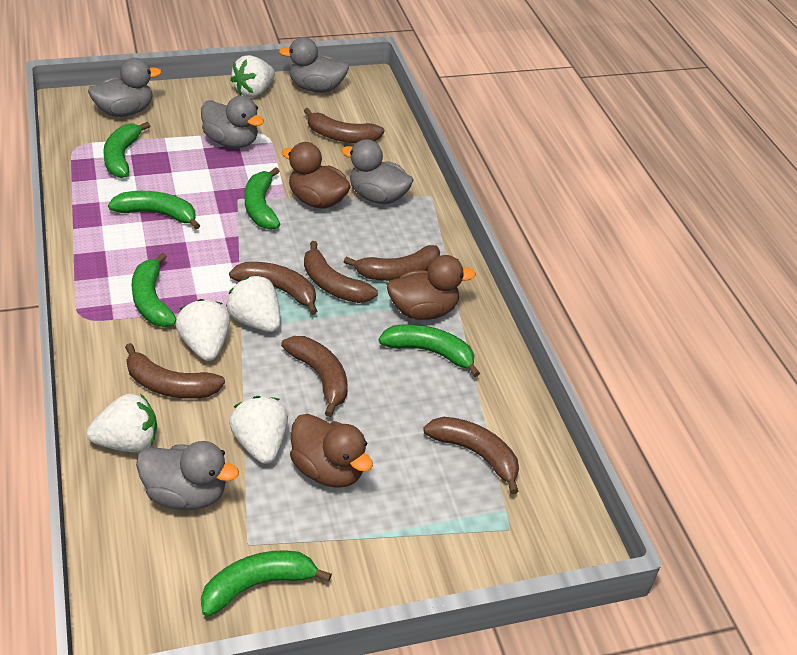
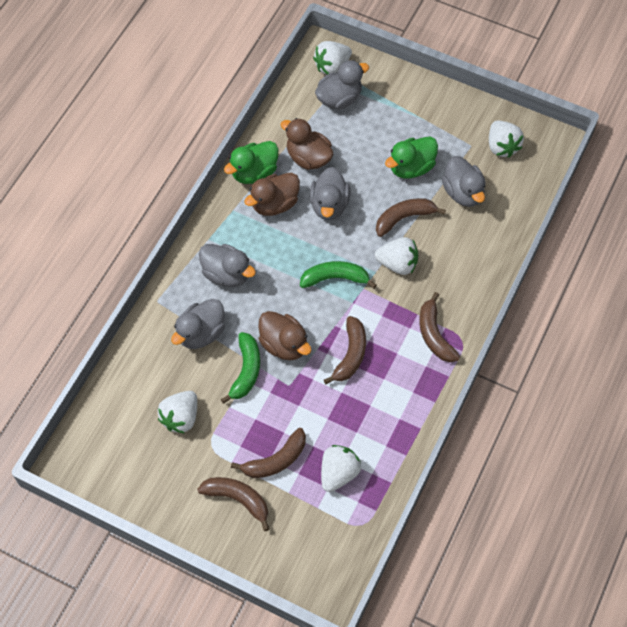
brown banana: [125,343,225,399] [229,262,317,315] [281,336,348,417] [304,108,385,143] [304,241,378,303] [344,245,440,281] [423,417,519,494] = 7 -> [197,477,269,531] [231,428,306,478] [324,316,366,384] [376,198,446,237] [419,292,460,362] = 5
green banana: [103,122,150,178] [108,191,200,229] [131,253,176,327] [201,550,332,617] [245,167,280,230] [379,324,480,377] = 6 -> [221,332,260,404] [300,261,376,289] = 2
green duck: none = 0 -> [224,141,278,184] [385,137,438,178] = 2

